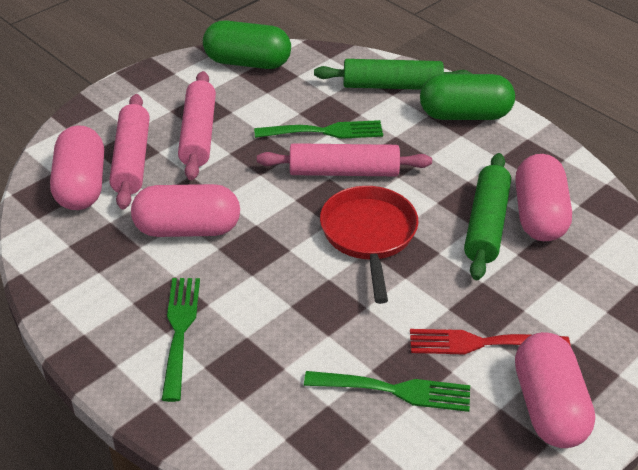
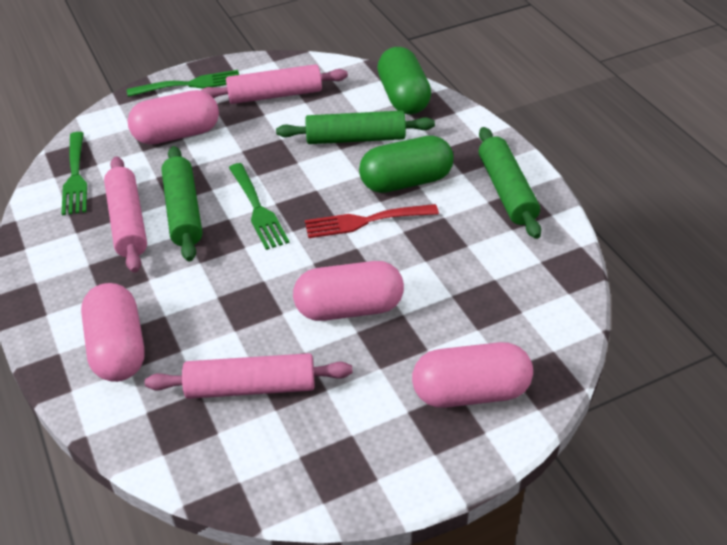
green rolling pin: [314,59,472,90] [464,153,511,280] = 2 -> [161,146,202,261] [276,111,435,144] [479,127,541,239] = 3
red pan: [320,186,418,304] = 1 -> none = 0

